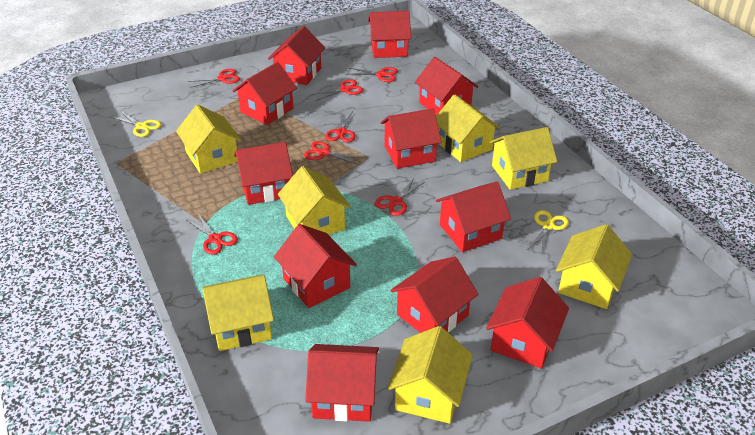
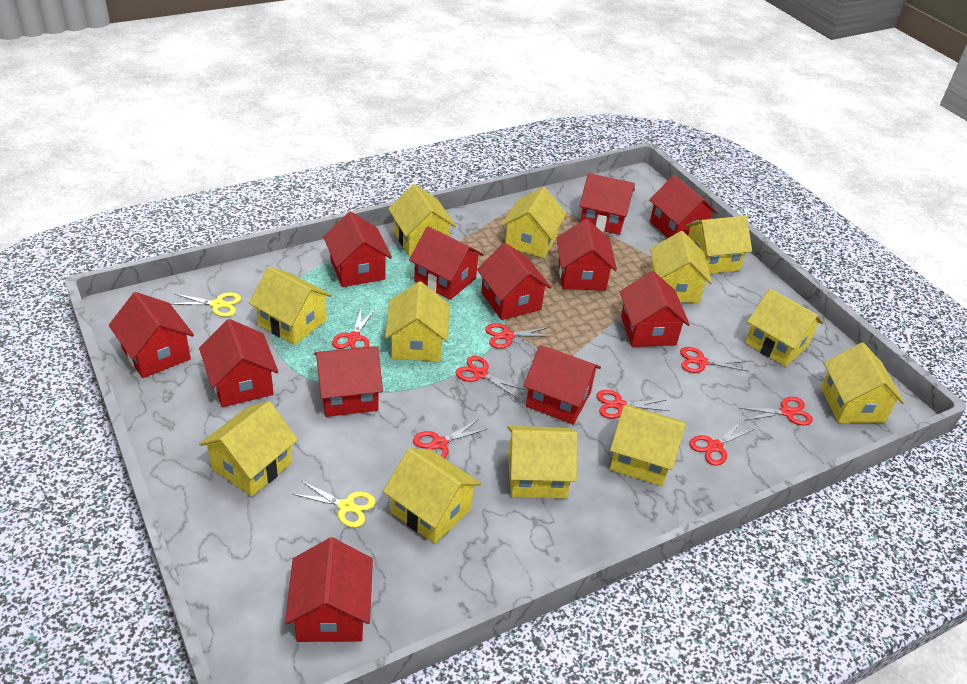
red house: [233,62,297,125] [234,142,293,205] [268,26,325,85] [274,224,357,308] [305,344,379,422] [368,11,411,58] [381,108,442,169] [390,257,478,333] [415,57,478,115] [436,182,511,252] [486,277,569,368] = 11 -> [109,292,194,378] [199,319,278,407] [285,537,373,642] [314,346,383,417] [323,212,392,287] [409,226,484,300] [477,243,552,320] [524,345,601,424] [556,219,617,291] [580,173,635,235] [620,271,690,347] [649,175,718,238] = 12
red scissors: [187,69,240,88] [187,214,238,255] [304,141,363,164] [311,79,363,101] [325,111,355,142] [350,67,398,82] [375,178,425,216] = 7 -> [332,309,375,349] [413,419,487,458] [455,356,526,399] [485,323,552,349] [597,390,669,419] [680,347,749,373] [689,420,755,466] [740,397,813,425] = 8
yellow house: [176,105,242,174] [203,275,274,351] [278,166,351,235] [387,326,473,424] [436,94,500,162] [490,127,557,190] [556,224,632,309] = 7 -> [199,401,298,497] [249,267,332,345] [383,448,481,544] [385,281,449,361] [388,184,456,256] [501,187,567,258] [507,426,578,498] [610,404,686,486] [650,231,712,303] [685,216,752,274] [745,289,824,367] [821,343,904,423] = 12

